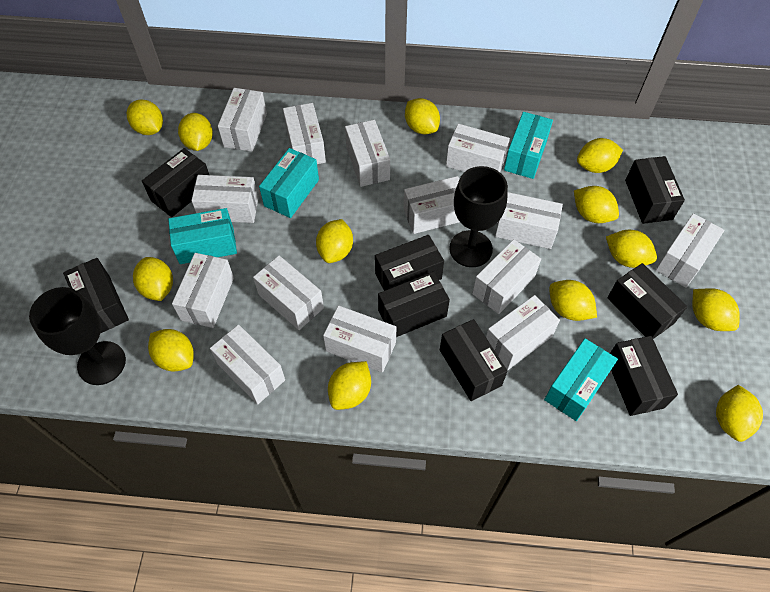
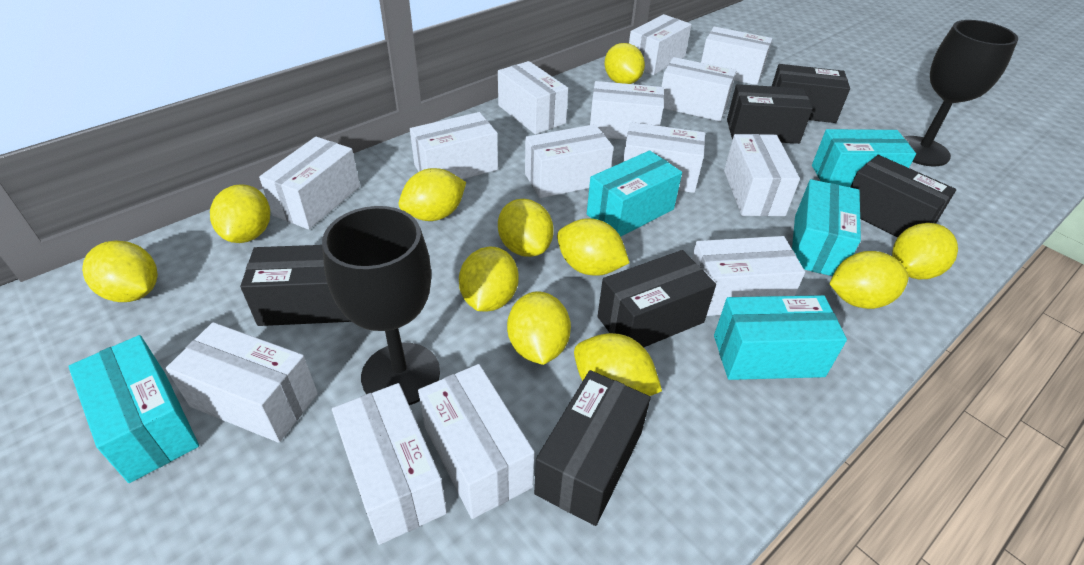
black box: [63,258,129,333] [142,148,209,217] [375,235,444,291] [378,272,450,337] [440,319,508,401] [607,263,687,339] [610,336,678,416] [625,156,685,224] = 8 -> [240,245,352,326] [534,370,651,526] [597,250,716,347] [727,84,813,144] [772,64,850,123] [850,155,956,237] = 6
turquoise box: [168,208,237,264] [259,148,319,218] [504,112,553,179] [544,338,618,421] = 4 -> [68,335,199,483] [587,151,682,237] [714,295,847,380] [792,179,861,276] [812,129,916,187] = 5
yellow lemon: [127,99,163,135] [133,257,173,301] [148,329,194,371] [178,113,213,151] [316,219,353,263] [328,361,371,410] [405,98,440,134] [549,280,597,321] [574,186,619,223] [577,138,623,173] [606,230,657,268] [692,288,740,331] [716,385,763,442] = 13 -> [82,240,158,302] [210,184,270,243] [399,168,466,221] [459,247,518,312] [498,199,554,257] [507,291,571,365] [557,218,629,276] [574,333,662,396] [604,43,645,84] [829,251,909,309] [892,223,958,279] = 11

